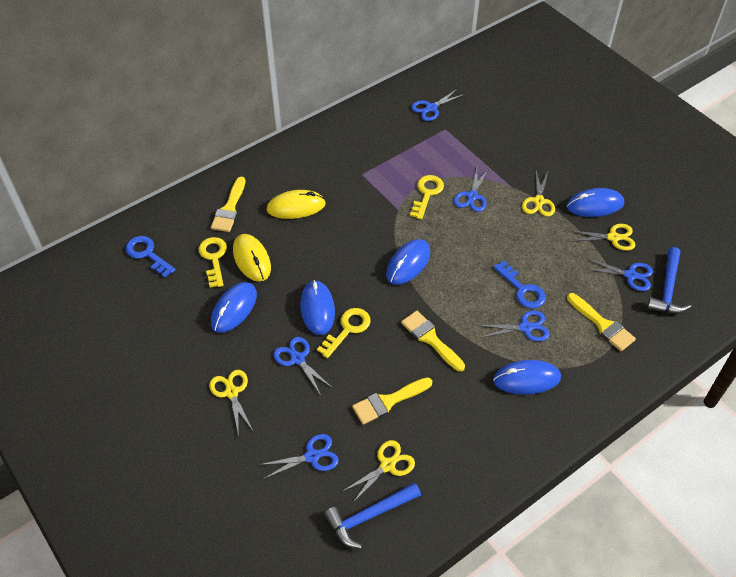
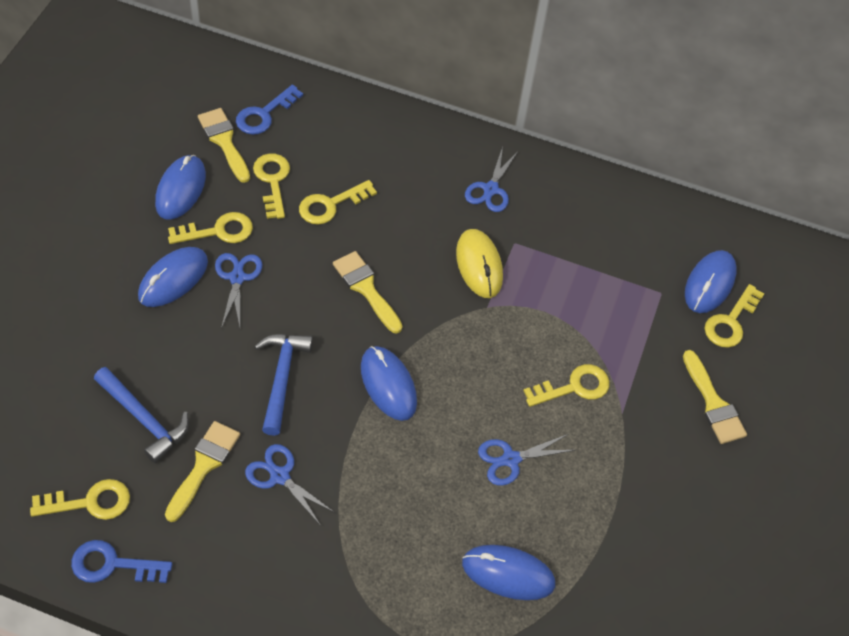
blue scissors: [259,434,339,479] [273,337,332,395] [411,89,465,121] [454,168,489,212] [477,310,550,341] [585,258,653,291] = 6 -> [215,253,262,328] [245,444,335,526] [465,147,519,212] [478,434,575,486] = 4
yellow key: [198,237,227,288] [317,308,371,358] [410,175,444,220] = 3 -> [30,479,130,520] [168,212,253,244] [253,153,290,219] [299,180,377,225] [523,364,610,407] [705,284,764,348] = 6
yellow mouse: [233,234,271,282] [267,190,326,219] = 2 -> [456,229,503,298] = 1
yellow scissors: [209,370,253,436] [342,440,415,502] [522,171,555,217] [570,224,636,251] = 4 -> none = 0

